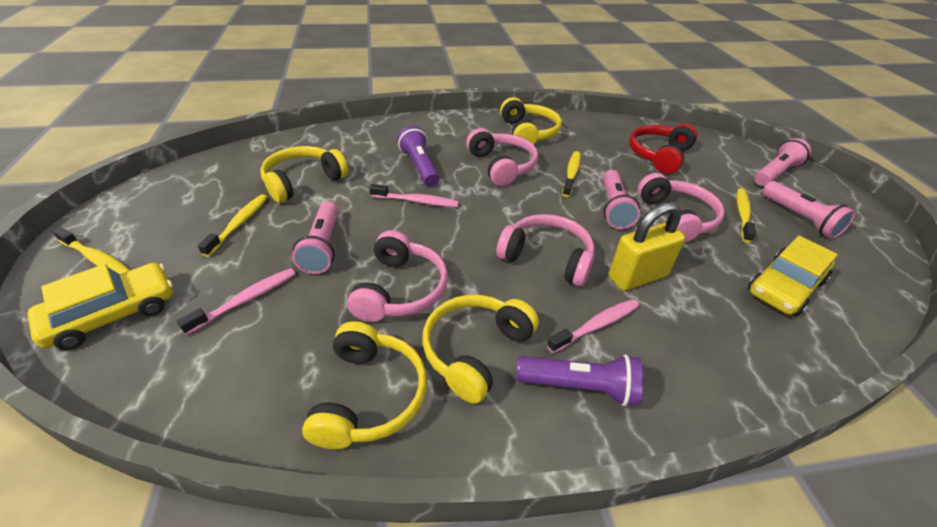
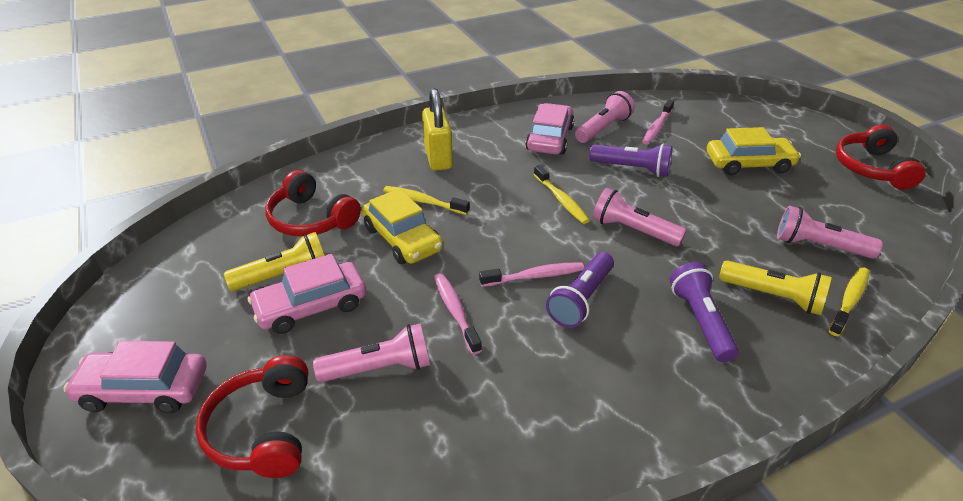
pink car: none = 0 -> [64,341,207,413] [248,254,367,334] [525,103,574,155] = 3
pink headphones: [347,230,448,322] [466,128,538,186] [496,214,595,287] [638,173,725,243] = 4 -> none = 0
purple flashlight: [397,126,439,186] [516,354,644,406] = 2 -> [546,252,614,328] [589,144,672,177] [670,262,739,362] = 3
red headphones: [629,123,697,174] = 1 -> [196,355,308,478] [265,170,361,236] [836,125,925,190] = 3
yellow flashlight: none = 0 -> [224,232,325,291] [719,260,832,315] = 2
yellow headphones: [260,146,348,203] [302,321,427,449] [422,295,539,404] [500,97,562,144] = 4 -> none = 0
yellow toothbrush: [52,227,130,274] [198,194,268,257] [562,151,581,197] [737,188,756,243] = 4 -> [383,186,470,215] [534,165,590,224] [829,267,869,336] = 3

